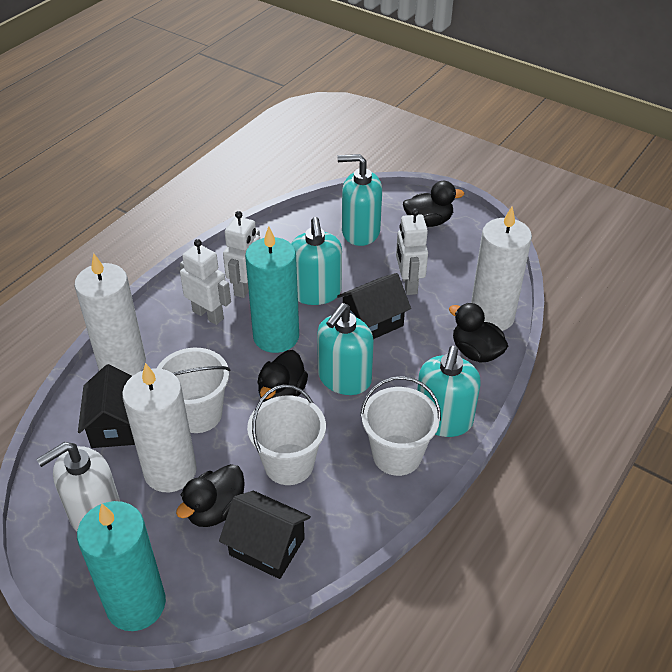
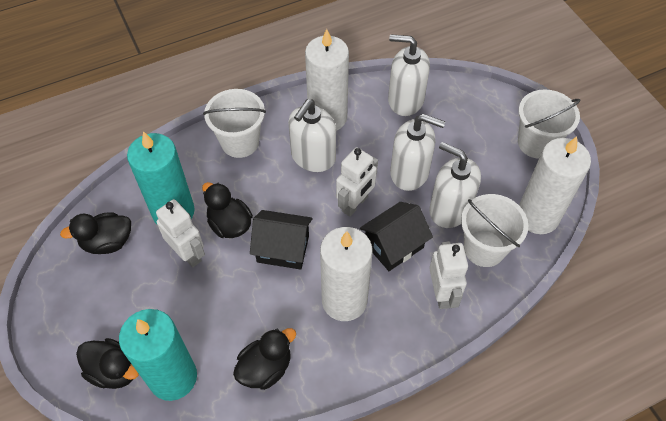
black house: [78,364,135,448] [219,491,311,579] [337,273,411,339] = 3 -> [250,210,312,270] [360,202,433,271] = 2
turquoise soap dispenser: [291,217,342,305] [317,303,374,395] [337,154,382,246] [417,346,480,437] = 4 -> none = 0
white soap dispenser: [36,442,120,531] = 1 -> [288,99,336,172] [388,34,430,116] [390,114,446,191] [429,142,481,228] = 4

